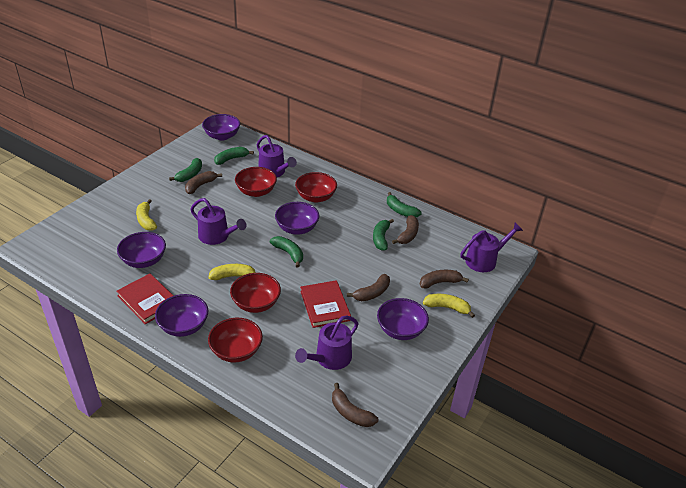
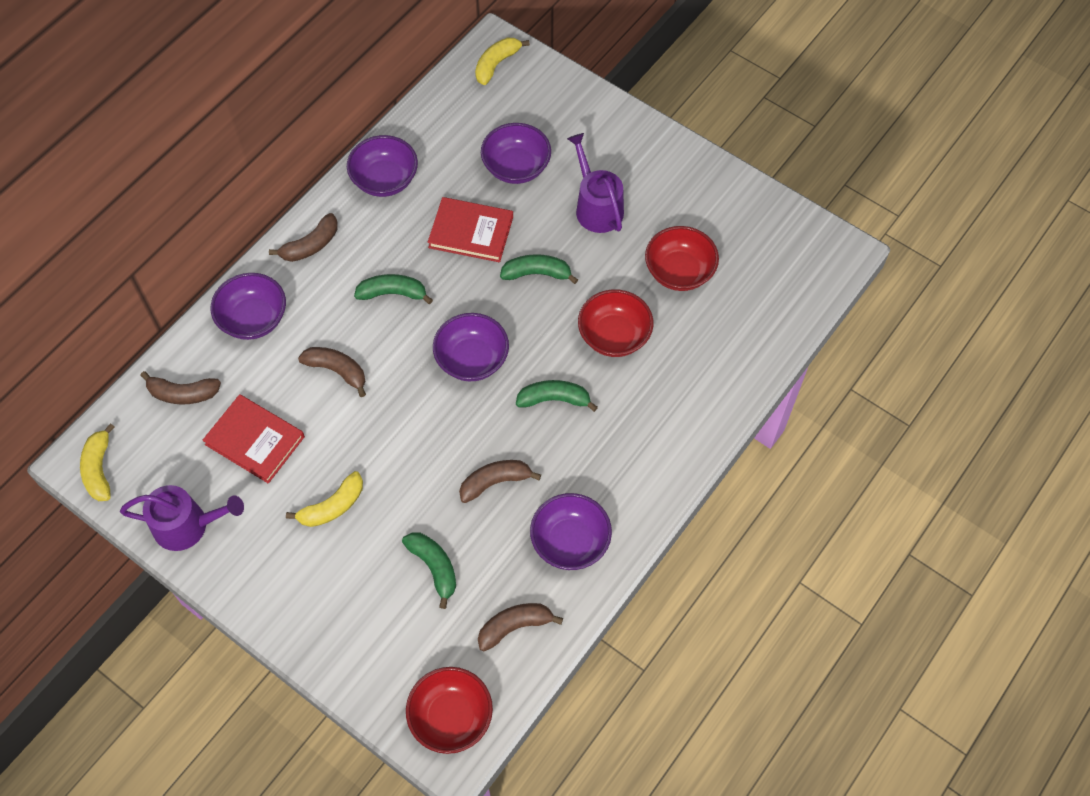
green banana: [169,158,202,182] [214,147,254,165] [270,236,303,268] [373,219,394,251] [387,192,422,217] = 5 -> [354,274,433,304] [402,533,456,609] [500,254,578,284] [516,380,598,412] = 4
purple watering can: [190,198,247,245] [257,135,297,177] [295,316,359,370] [460,223,523,272] = 4 -> [120,485,244,551] [567,133,624,233] = 2
red bowl: [208,318,263,363] [230,273,281,313] [235,167,277,197] [295,172,337,203] = 4 -> [406,667,493,754] [578,289,653,357] [645,226,719,291] = 3

